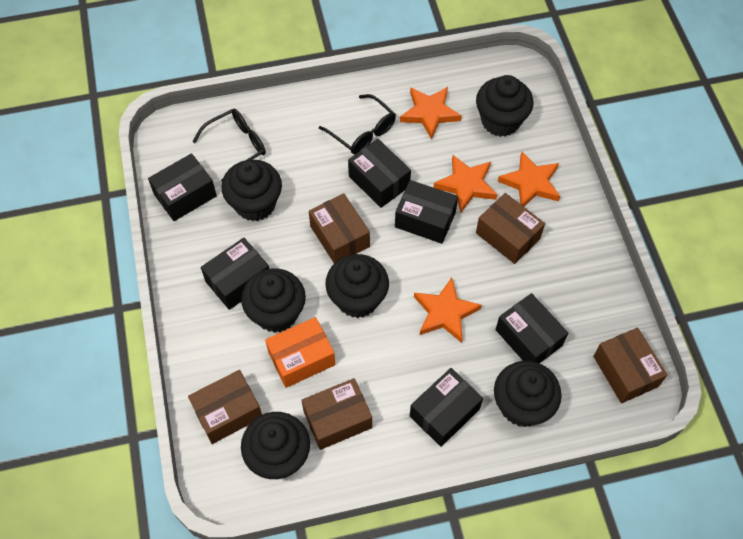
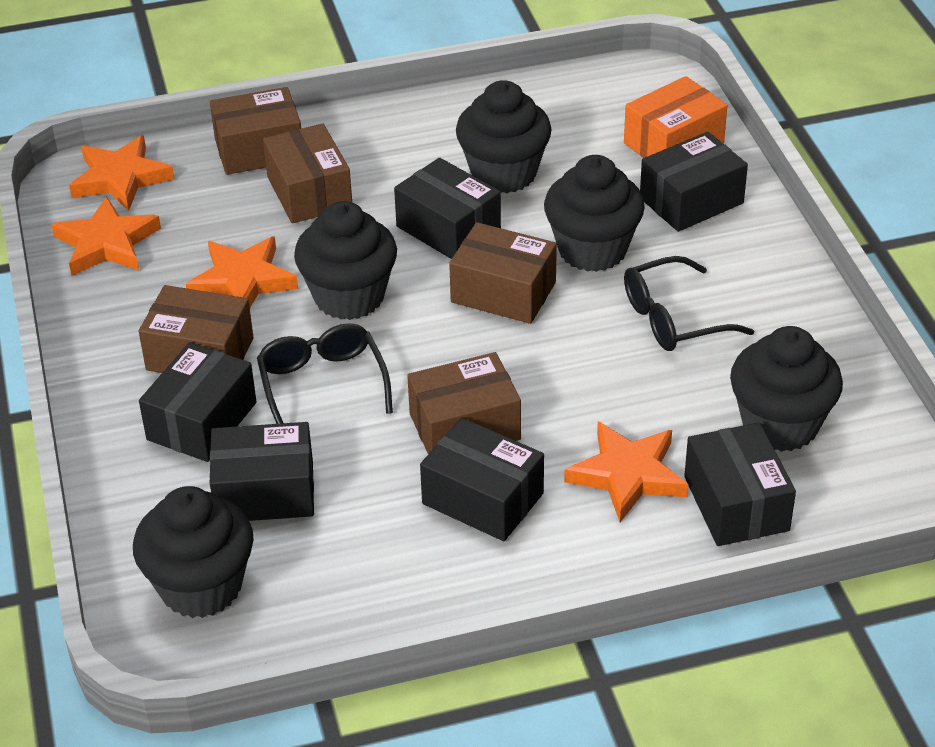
black cupcake: [221,159,282,221] [241,268,306,333] [241,412,310,479] [325,254,389,318] [476,75,534,137] [494,361,562,427] = 6 -> [133,486,253,618] [294,201,397,320] [456,80,552,193] [544,155,645,272] [730,326,843,452] = 5

